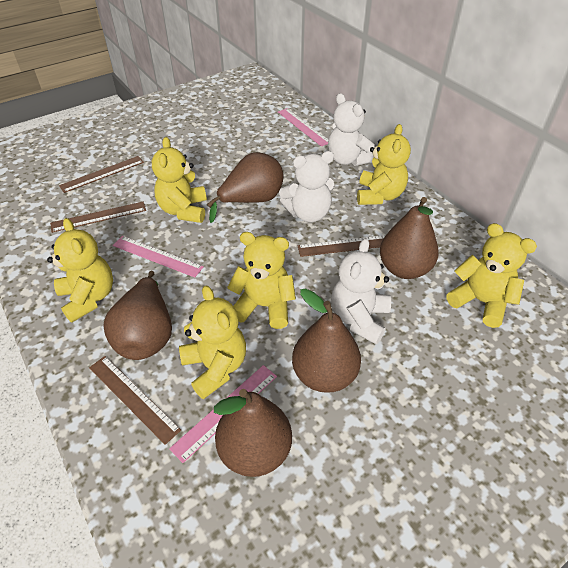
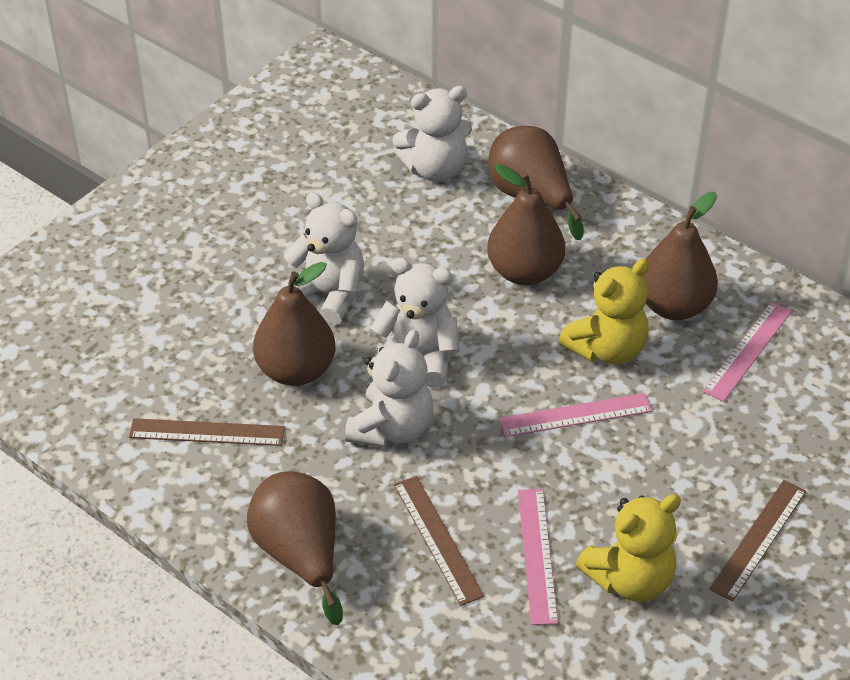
brown ruler: [50,202,146,233] [59,156,144,193] [89,356,181,445] [298,235,386,257] = 4 -> [129,418,285,446] [394,476,484,606] [709,480,806,602] = 3
white teddy bear: [279,151,334,222] [328,93,375,166] [331,238,391,344] = 3 -> [280,192,364,326] [345,330,433,448] [370,258,459,388] [392,86,472,182] = 4
yellow teddy bear: [47,218,113,323] [152,137,207,223] [179,285,246,399] [227,232,296,329] [357,124,411,205] [447,223,537,328] = 6 -> [558,259,649,364] [576,494,681,602] = 2

